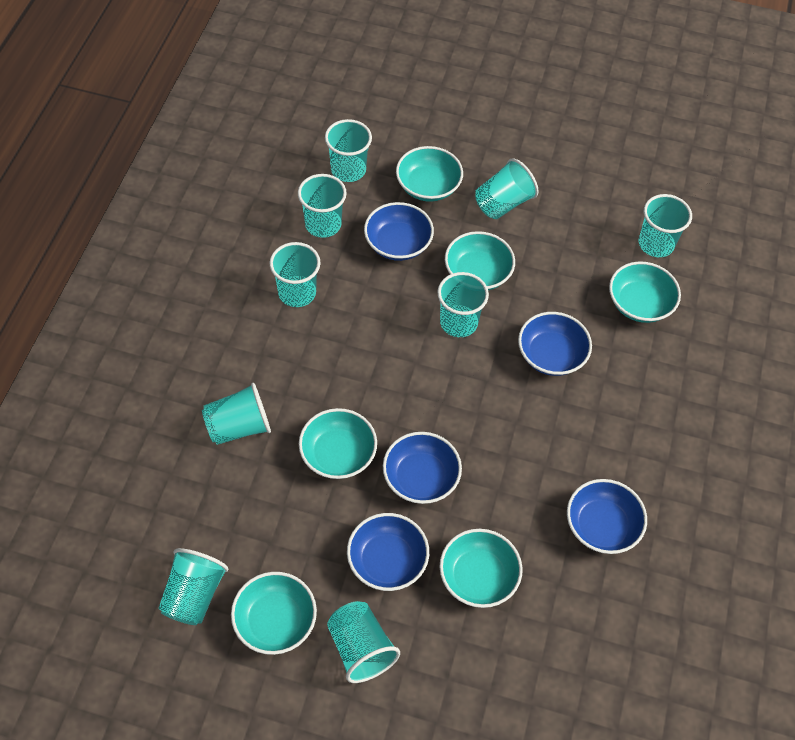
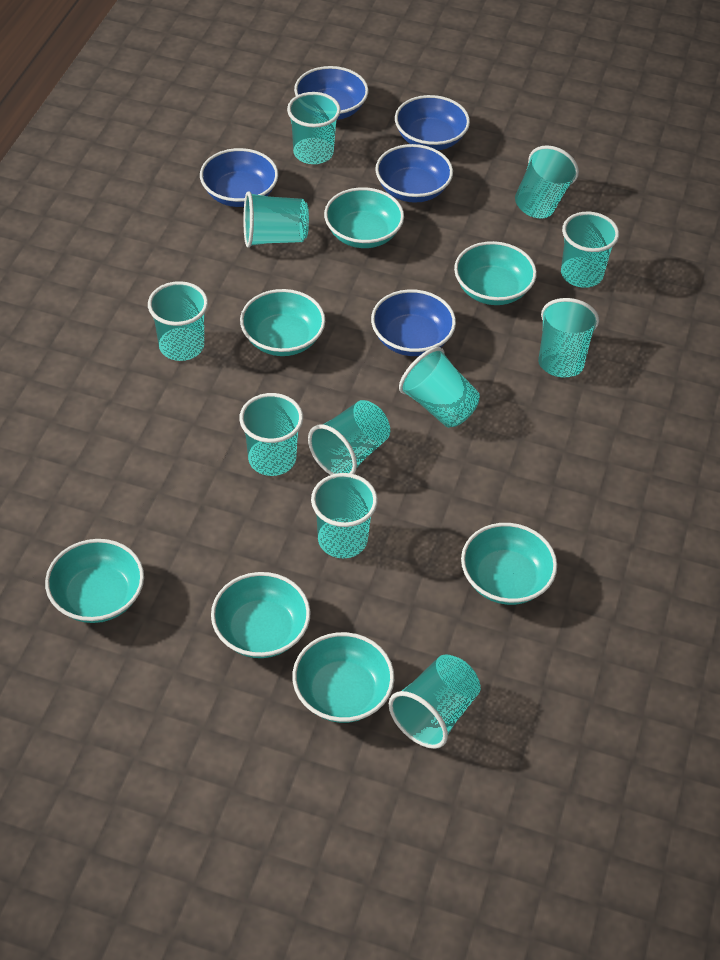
turquoise bowl: [231,572,317,655] [299,408,377,479] [396,146,463,202] [440,529,523,608] [445,231,515,290] [609,262,681,323] = 6 -> [45,539,144,623] [211,572,311,658] [240,289,325,356] [292,632,394,723] [324,187,404,248] [454,241,537,305] [461,523,557,605] = 7
turquoise cup: [159,548,228,625] [202,383,271,445] [269,242,320,307] [298,174,347,238] [325,119,372,182] [327,601,400,683] [437,272,489,337] [475,158,539,219] [639,194,692,257] = 9 -> [148,281,208,361] [239,393,303,476] [243,191,309,248] [287,92,341,164] [308,400,390,475] [311,473,378,558] [389,655,481,749] [399,347,480,428] [515,145,579,218] [538,298,599,378] [561,212,619,288] = 11

